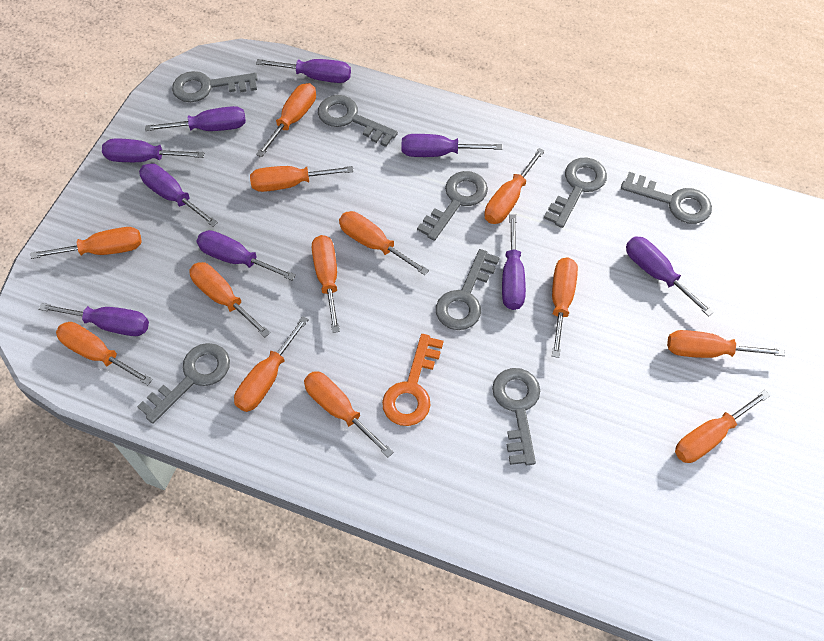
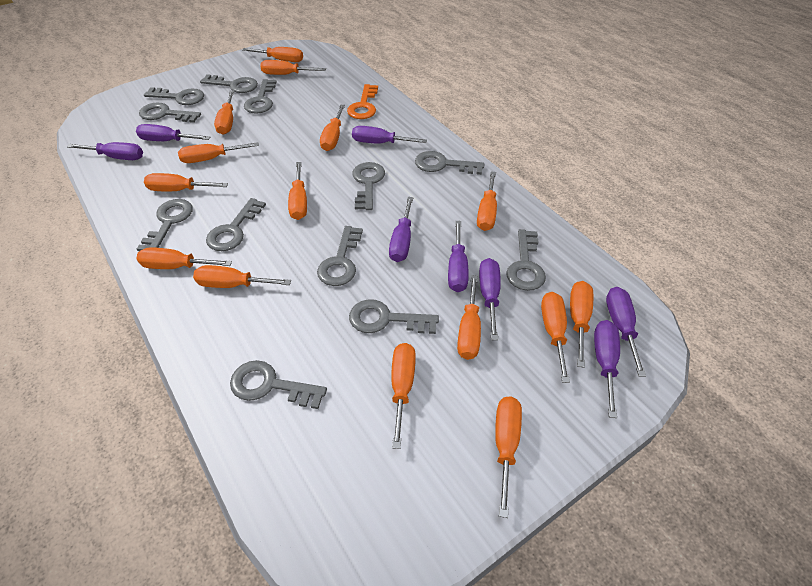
grey key: [137,343,230,424] [172,71,258,102] [318,95,398,147] [417,171,488,241] [436,249,500,330] [492,368,540,465] [544,158,607,228] [621,172,712,224] = 8 -> [137,199,193,251] [139,102,201,123] [144,87,204,105] [200,74,258,93] [206,198,266,251] [230,360,327,409] [244,79,277,114] [317,226,363,286] [349,299,439,334] [353,162,385,210] [415,151,484,175] [506,229,546,291] = 12
orange screwdriver: [31,227,142,259] [56,322,153,385] [189,262,270,337] [234,316,309,412] [250,166,354,192] [256,83,316,157] [304,371,393,457] [312,235,340,333] [339,211,429,275] [484,148,545,224] [552,257,578,358] [667,330,785,358] [675,390,770,463] = 13 -> [136,247,232,269] [144,173,228,191] [178,142,259,163] [193,265,291,288] [214,90,234,135] [242,47,303,62] [260,60,326,75] [288,162,307,220] [320,105,345,151] [391,343,416,449] [457,275,481,360] [477,171,497,231] [495,396,522,518] [541,292,570,383] [570,281,593,368] = 15
purple screwdriver: [39,303,149,336] [102,139,205,162] [139,163,218,227] [145,106,246,131] [197,230,296,281] [256,59,351,83] [402,134,502,157] [502,214,526,310] [626,236,714,317] = 9 -> [67,142,143,160] [136,124,210,141] [352,126,427,144] [389,197,413,262] [448,221,469,292] [479,258,501,340] [594,320,620,418] [606,287,646,377] = 8

